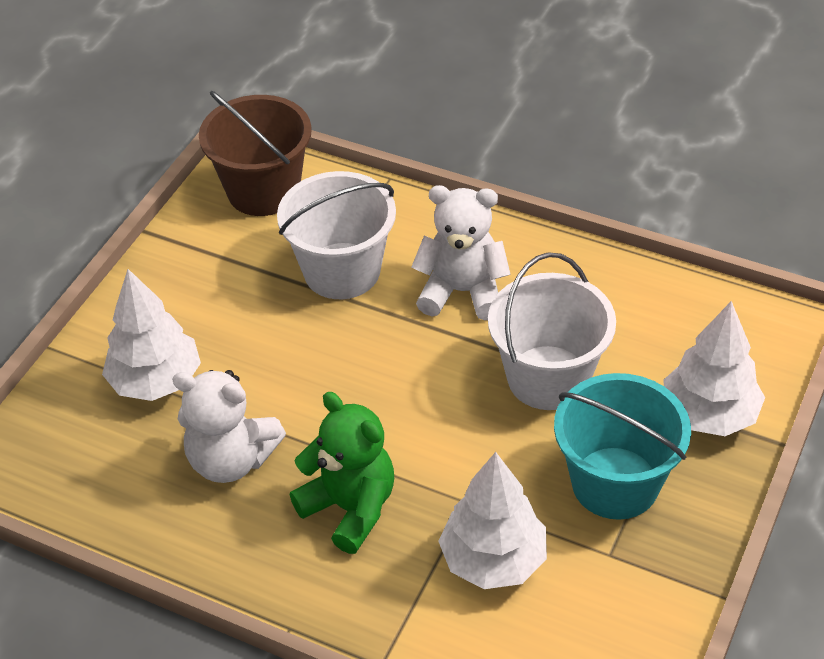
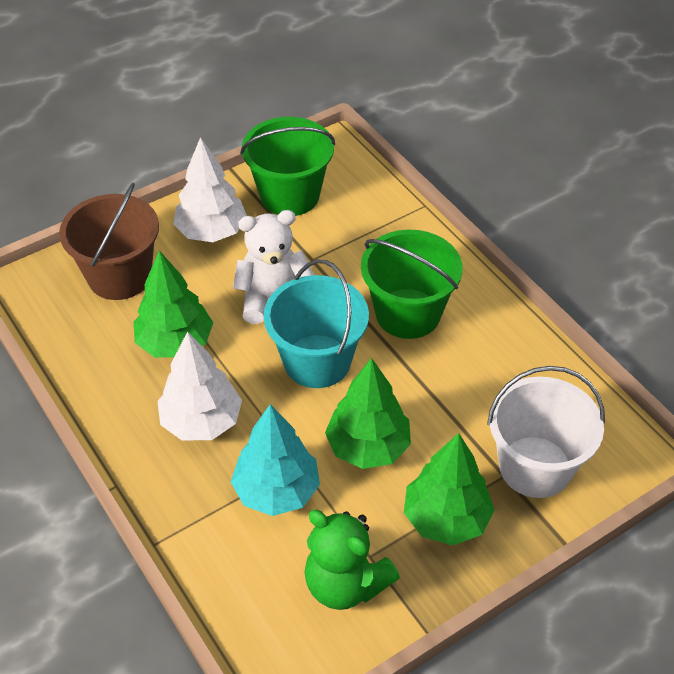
green bucket: none = 0 -> [240,117,335,216] [361,230,463,339] = 2
green tree: none = 0 -> [134,250,213,358] [325,358,411,469] [404,433,494,546] = 3
turquoise tree: none = 0 -> [231,404,320,516] = 1
white bucket: [277,171,396,299] [488,252,616,410] = 2 -> [487,366,605,498] = 1
white teddy bear: [172,370,286,483] [411,185,511,320] = 2 -> [233,210,314,324] = 1
white tree: [102,269,201,401] [438,452,547,589] [663,301,765,436] = 3 -> [157,331,242,441] [173,137,247,242] = 2

